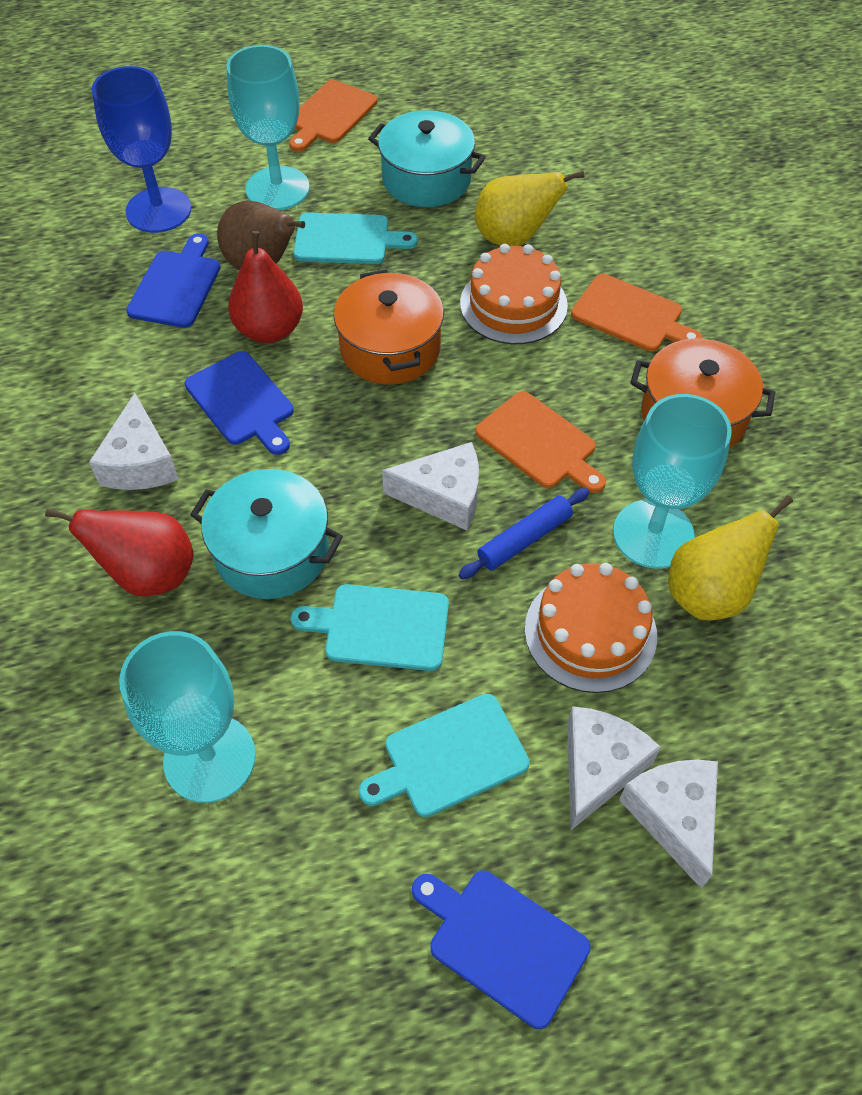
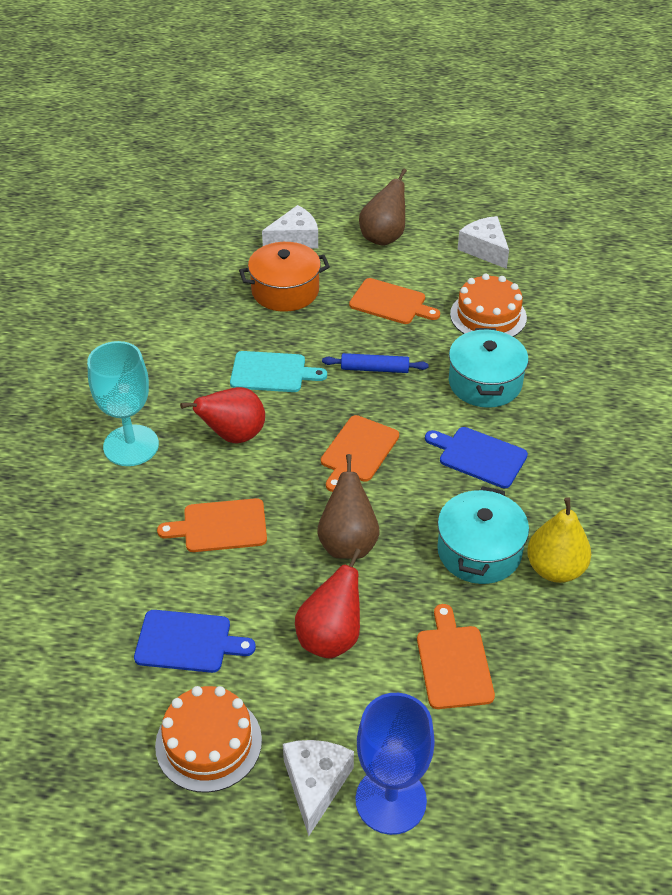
blue cutting board: [126,233,221,328] [185,351,294,455] [412,871,591,1029] = 3 -> [134,610,256,673] [425,427,528,488] = 2
brown pear: [217,201,305,270] = 1 -> [317,454,379,559] [359,168,407,246] = 2
orange cutting board: [289,80,377,152] [475,391,606,493] [571,274,702,351] = 3 -> [157,498,267,552] [321,415,399,492] [349,278,440,324] [417,604,495,709] = 4
orange pot: [334,269,444,384] [630,339,775,448] = 2 -> [239,242,330,312] = 1
turquoise cutting board: [291,584,449,671] [293,212,418,264] [359,694,530,817] = 3 -> [230,351,327,392] = 1
turquoise goblet: [119,631,256,803] [227,45,310,210] [613,394,732,569] = 3 -> [87,341,159,466] = 1
white cheese: [89,393,179,490] [382,442,479,531] [567,706,661,830] [619,760,718,888] = 4 -> [262,205,318,249] [283,740,354,836] [457,216,509,269] = 3
yellow pear: [475,170,584,246] [669,495,793,620] = 2 -> [527,497,591,583] = 1

